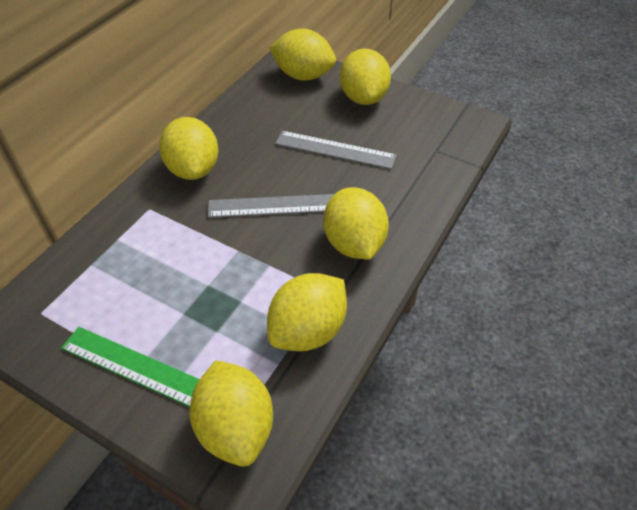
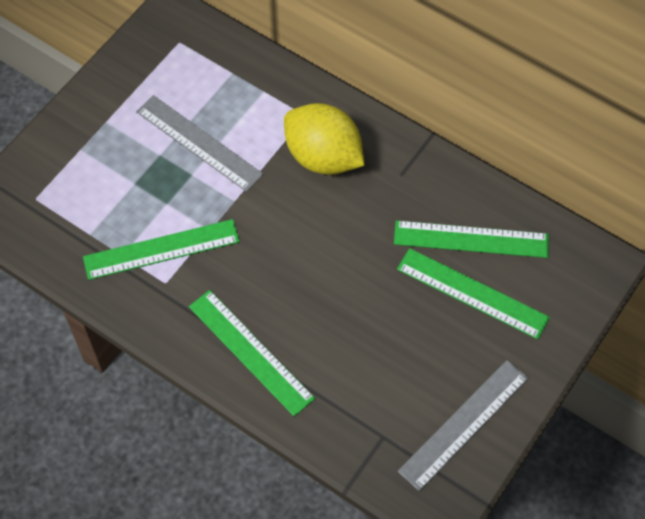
green ruler: [61,327,200,407] = 1 -> [83,219,240,280] [189,290,315,417] [394,220,549,258] [397,248,550,339] = 4
yellow lemon: [159,117,219,180] [190,360,273,467] [267,273,347,351] [270,29,336,81] [323,187,389,260] [340,48,391,105] = 6 -> [284,103,365,175] = 1

